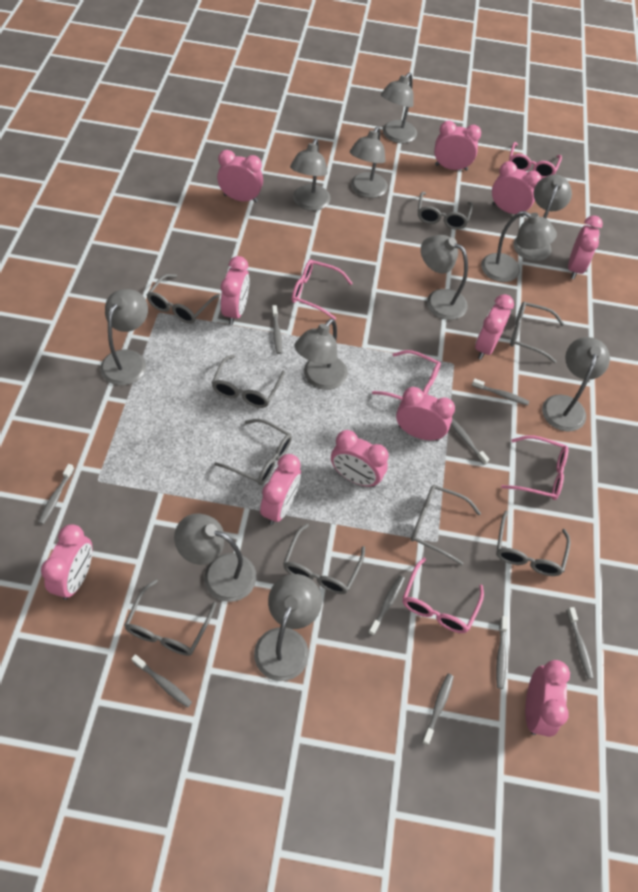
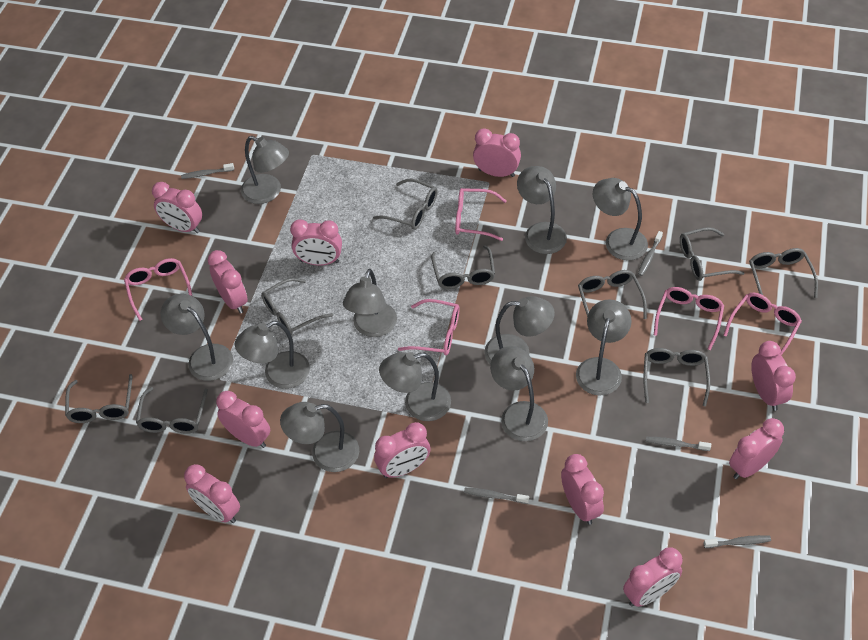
grey toothbrush: [39,464,74,524] [131,654,192,708] [272,305,282,354] [368,575,405,636] [422,674,454,745] [451,418,490,465] [472,378,529,405] [496,616,508,689] [567,607,594,679] = 9 -> [181,163,234,179] [464,488,529,504] [638,231,663,276] [646,437,711,451] [704,535,771,548] = 5

